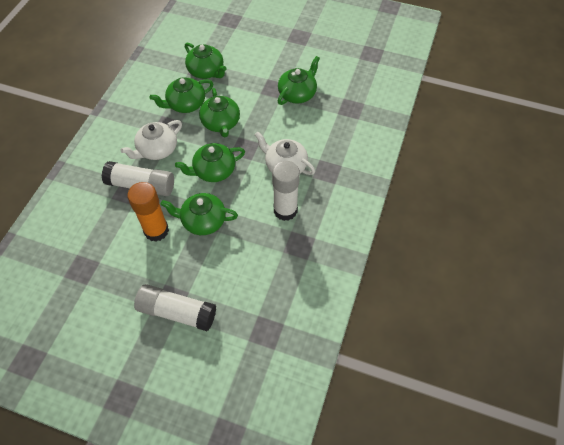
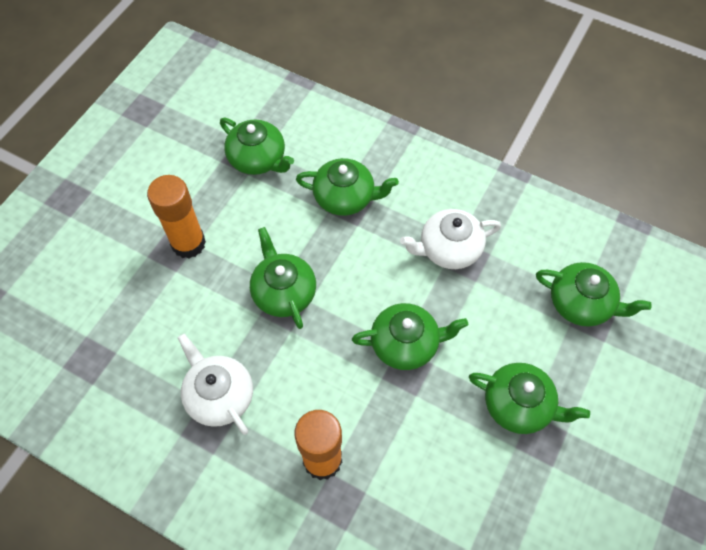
orange glue stick: [127,182,169,242] = 1 -> [147,175,206,258] [294,410,342,480] = 2
white glue stick: [102,161,174,196] [134,284,216,331] [272,161,300,221] = 3 -> none = 0

